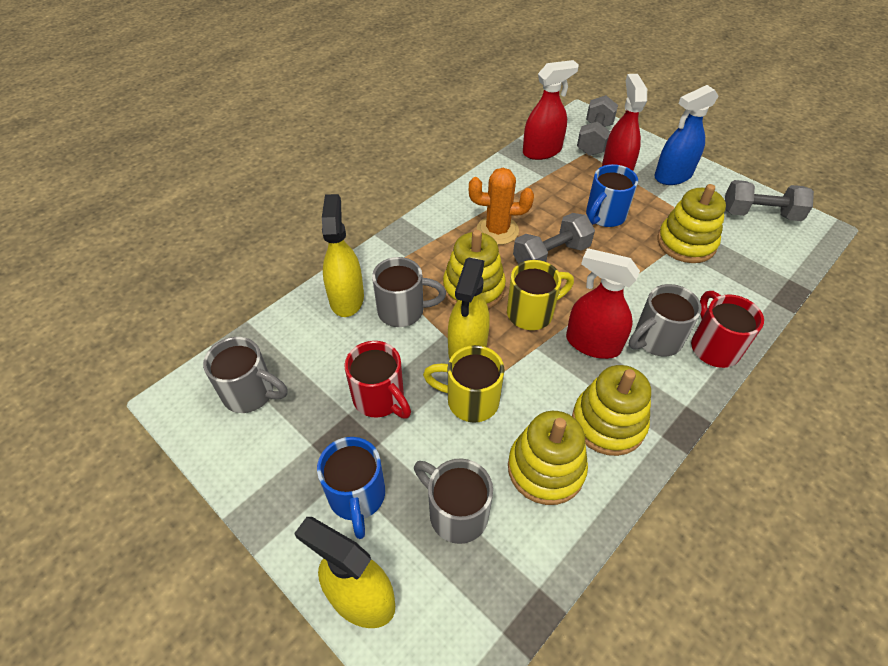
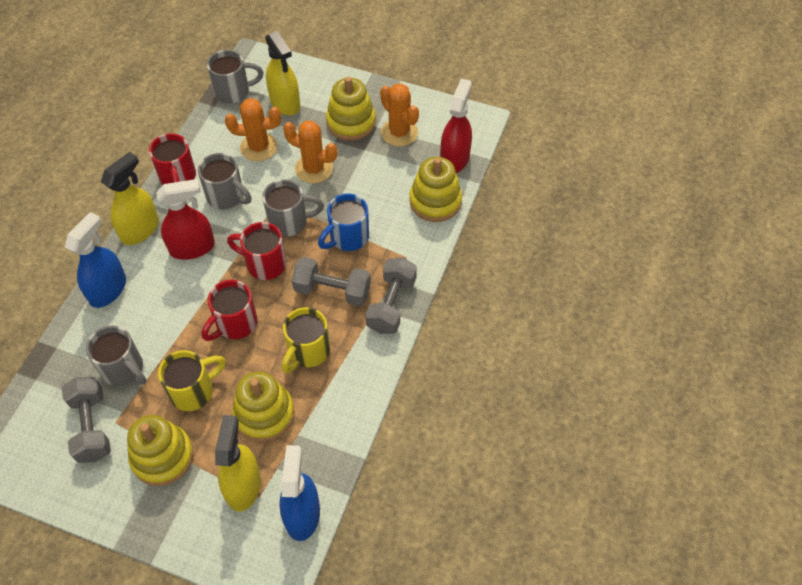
blue mug: [317,437,385,539] [586,164,638,227] = 2 -> [318,194,369,251] = 1
blue spray bottle: [655,85,718,185] = 1 -> [65,212,126,308] [279,445,320,541] = 2
orange cactus: [469,168,534,245] = 1 -> [225,98,281,161] [283,121,338,183] [380,83,419,146] = 3
red mug: [344,341,411,419] [691,291,764,368] = 2 -> [149,133,196,185] [202,280,257,341] [227,222,287,280] = 3
red spray bottle: [523,60,579,160] [566,248,640,359] [602,74,647,171] = 3 -> [156,179,215,260] [440,79,472,173] = 2

